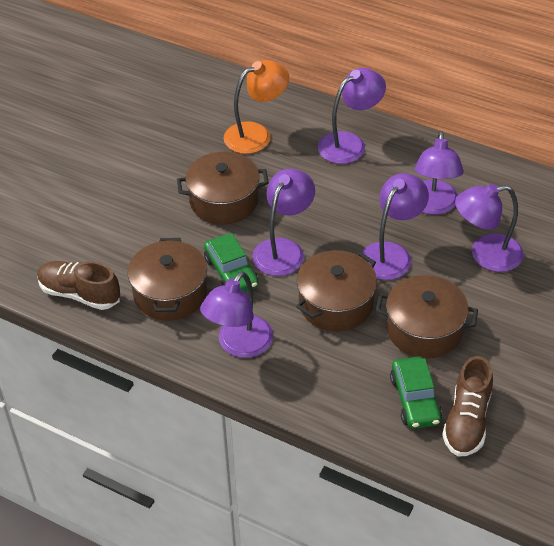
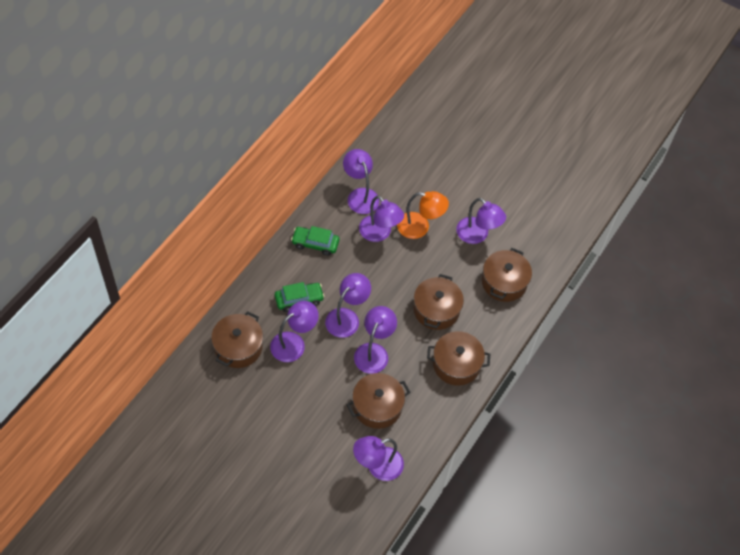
brown pot: [128,238,207,321] [177,152,269,225] [296,250,377,332] [376,275,478,359] = 4 -> [211,311,263,368] [347,373,410,429] [413,274,464,330] [427,331,490,386] [482,248,532,302] = 5
brown shoe: [37,261,120,310] [442,356,493,457] = 2 -> none = 0
purple lamp: [200,271,273,358] [252,169,315,276] [318,68,386,164] [362,173,429,280] [414,131,464,215] [455,184,524,272] = 6 -> [270,301,319,362] [325,273,371,338] [343,149,379,214] [353,436,404,481] [354,306,397,374] [359,196,404,242] [456,198,506,244] = 7

